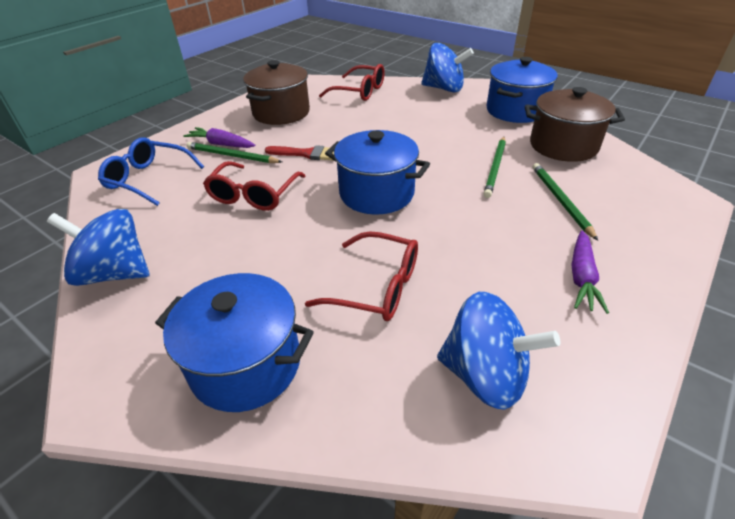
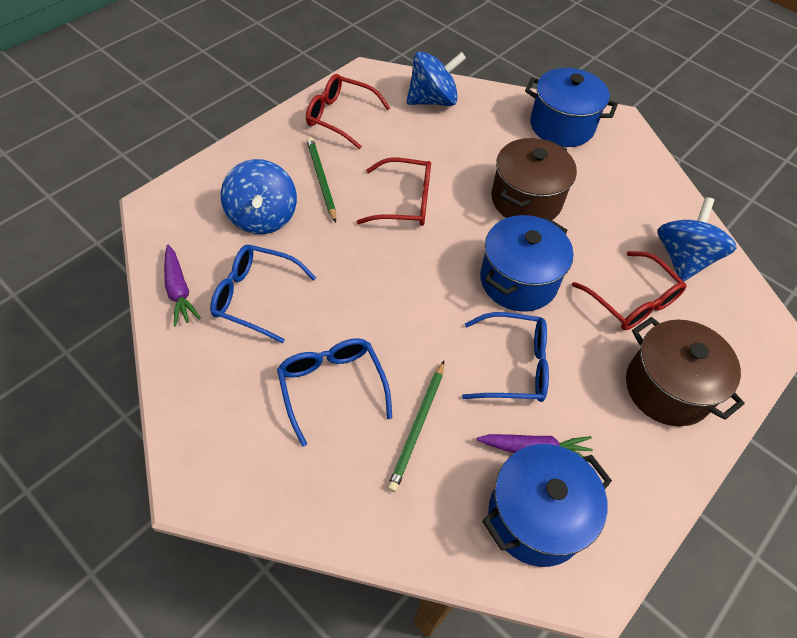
blue glasses: [98,137,204,206] = 1 -> [210,245,316,343] [277,338,392,447] [462,312,549,402] = 3
green pencil: [186,142,282,163] [484,137,506,198] [533,163,598,241] = 3 -> [307,137,336,223] [387,361,444,492] = 2
red brush: [265,145,334,161] = 1 -> none = 0

